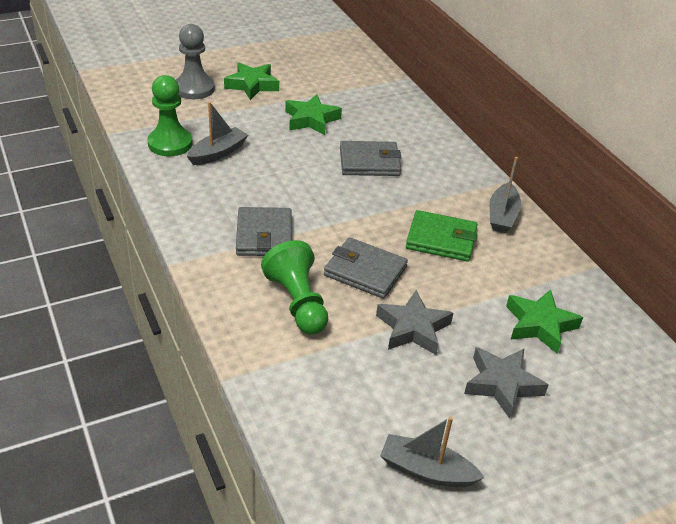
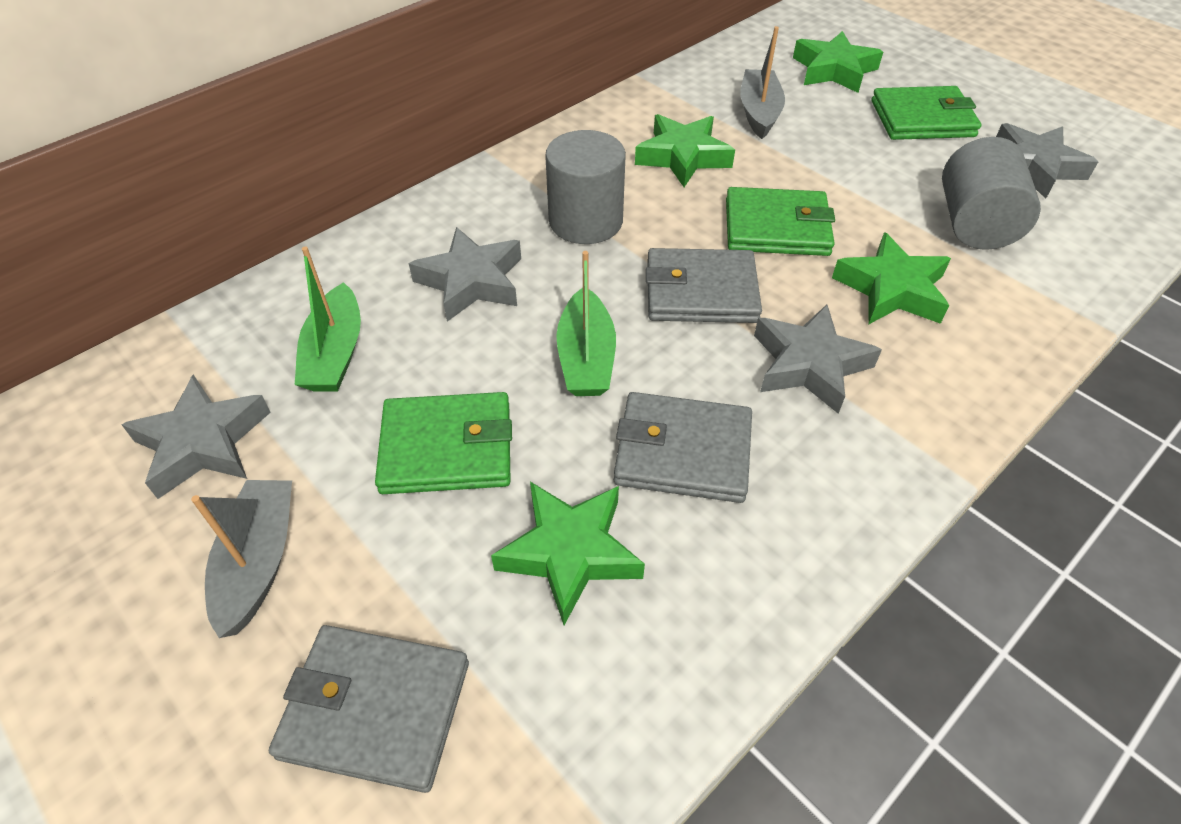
green boat: none = 0 -> [295,246,361,392] [556,251,616,396] = 2
green pawn: [148,75,193,156] [261,240,328,335] = 2 -> none = 0
green star: [224,63,279,100] [285,94,342,135] [506,289,583,354] = 3 -> [491,482,645,625] [635,114,735,187] [793,31,883,93] [832,232,951,325] = 4
green wallet: [406,210,478,262] = 1 -> [375,392,512,494] [726,187,835,256] [871,86,982,140] = 3
grey boat: [187,102,248,165] [380,416,485,487] [489,157,521,233] = 3 -> [191,480,292,638] [740,26,785,139] = 2
grey cylinder: none = 0 -> [545,130,626,244] [942,137,1041,250] = 2
grey pawn: [176,24,215,99] = 1 -> none = 0
grey star: [376,290,453,355] [464,347,548,419] = 2 -> [122,374,271,499] [409,227,521,322] [754,304,882,414] [996,123,1098,199] = 4

